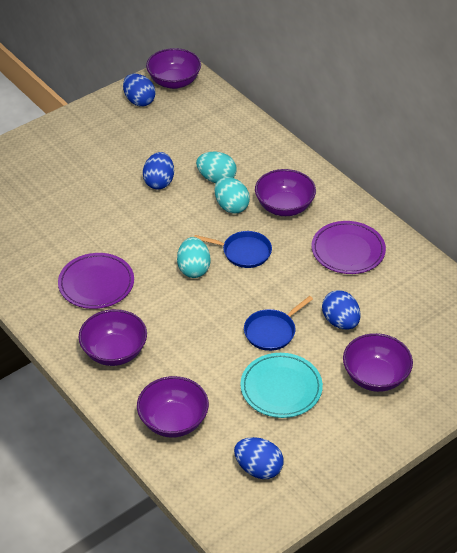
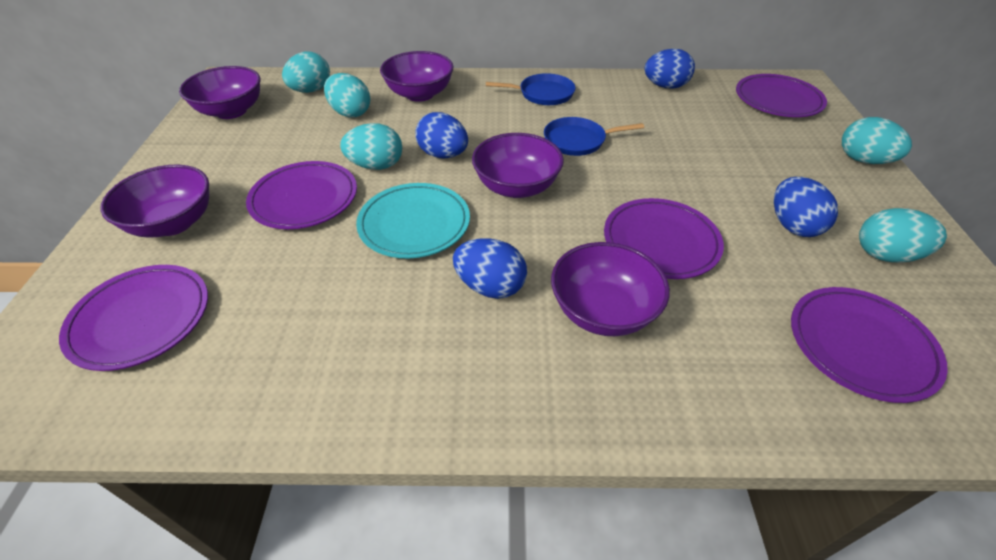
purple plate: [58,253,134,309] [312,221,386,274] = 2 -> [59,265,208,371] [246,161,357,229] [604,198,724,279] [736,74,827,117] [791,287,948,403] = 5
turquoise egg: [177,237,211,278] [196,152,237,183] [215,177,250,214] = 3 -> [282,51,330,93] [324,73,371,117] [340,123,402,170] [842,117,912,164] [859,208,947,263] = 5

